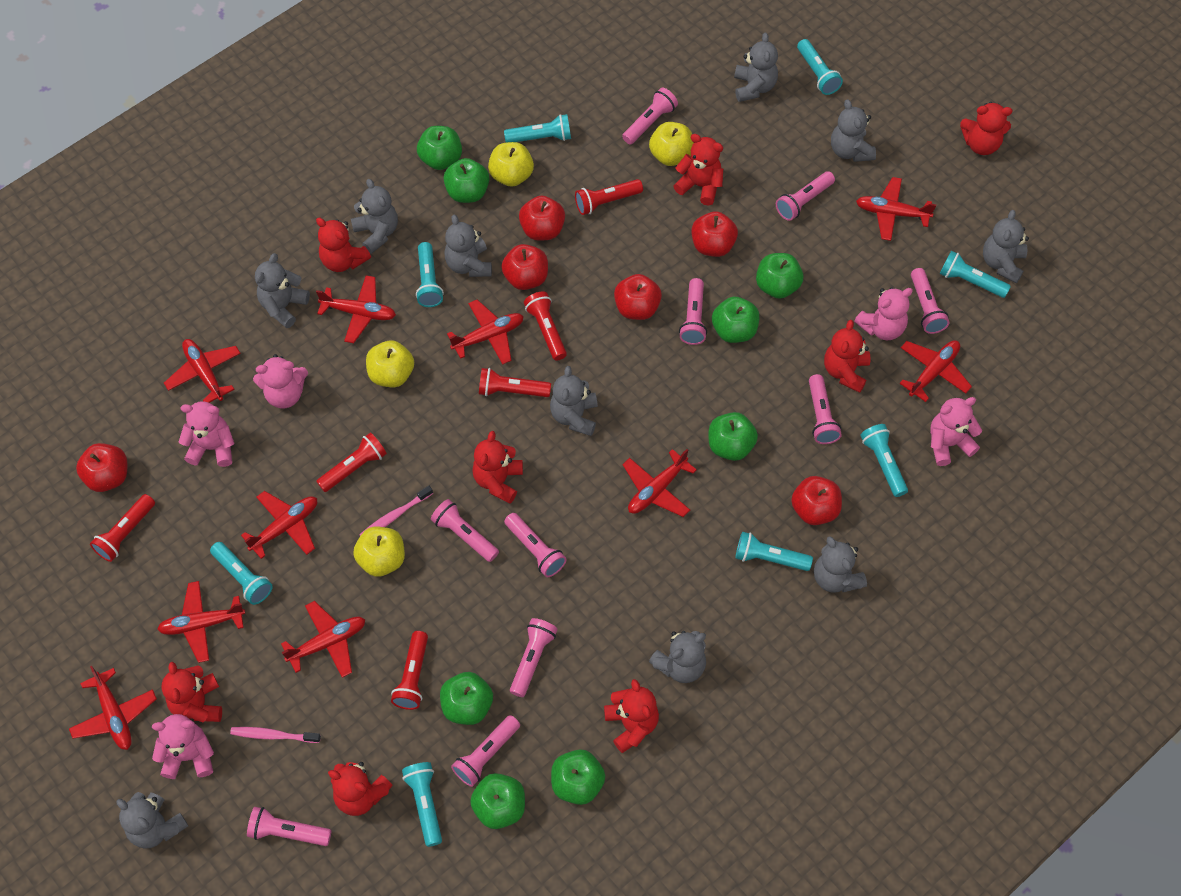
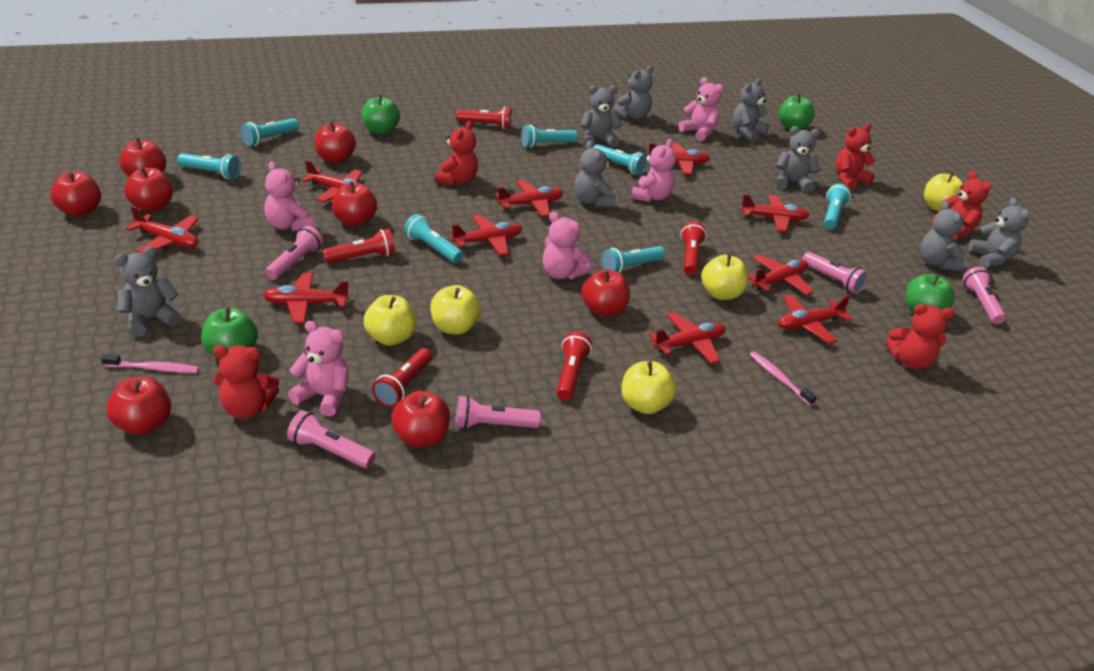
green apple: [417,126,462,170] [440,672,493,725] [444,158,489,203] [470,773,525,829] [551,749,605,805] [709,412,758,461] [712,297,759,343] [756,253,803,299] = 8 -> [201,307,258,357] [362,95,400,135] [779,94,815,130] [906,273,955,314] = 4
grey teddy bear: [116,792,188,849] [255,253,310,328] [351,179,398,254] [444,214,492,277] [550,366,598,436] [649,631,706,683] [734,33,778,102] [814,536,867,592] [831,99,876,162] [983,210,1029,283] = 10 -> [114,247,182,337] [574,140,616,207] [581,85,622,147] [612,66,653,120] [733,78,769,142] [776,126,820,192] [920,201,965,271] [968,198,1029,268] = 8
pink flashlight: [247,807,332,846] [431,499,499,562] [451,715,520,787] [504,513,567,577] [510,618,558,697] [622,88,678,144] [679,278,707,345] [776,171,835,221] [809,374,842,444] [911,268,950,334] = 10 -> [265,226,323,280] [287,410,375,468] [455,396,541,429] [802,252,868,294] [963,267,1006,324] = 5
red apple: [76,443,127,492] [501,244,548,290] [519,196,565,241] [614,274,662,320] [691,211,738,257] [791,476,842,525] = 6 -> [50,171,101,216] [107,377,171,435] [120,138,166,177] [125,167,173,212] [315,122,356,163] [332,181,377,226] [391,391,450,448] [581,269,630,317] = 8
red flashlight: [90,494,155,562] [316,432,387,492] [391,631,428,710] [479,368,551,397] [524,291,567,361] [575,179,643,215] = 6 -> [323,229,395,263] [372,348,432,407] [456,107,512,129] [556,332,592,401] [680,221,707,275] = 5
red teddy bear: [162,662,222,723] [316,218,371,272] [328,762,393,816] [472,431,523,504] [604,679,659,753] [674,134,723,206] [824,320,870,393] [960,102,1012,155] = 8 -> [213,345,279,419] [435,121,478,185] [835,124,875,189] [886,304,955,370] [932,171,991,240] = 5
turquoise flashlight: [210,542,273,605] [402,762,442,847] [416,242,444,307] [504,114,571,142] [735,532,813,571] [797,39,843,95] [860,424,908,497] [940,251,1011,298] = 8 -> [177,153,241,179] [240,118,299,146] [404,214,463,263] [521,125,578,148] [593,144,648,175] [601,246,665,273] [824,184,851,229] = 7
yellow apple: [353,527,405,577] [366,341,414,387] [488,142,534,187] [649,122,694,166] = 4 -> [363,295,416,346] [430,285,481,335] [622,361,676,414] [701,254,748,300] [924,172,963,212] = 5

